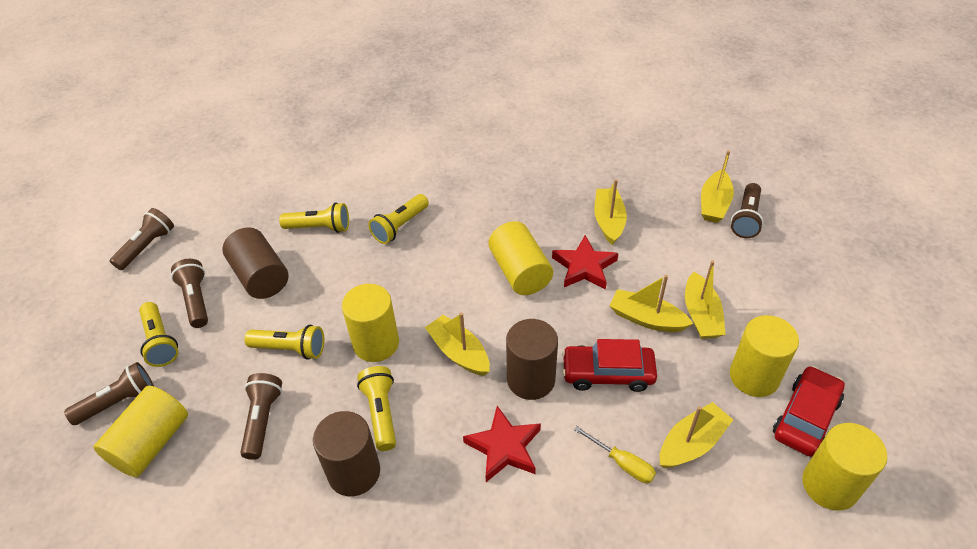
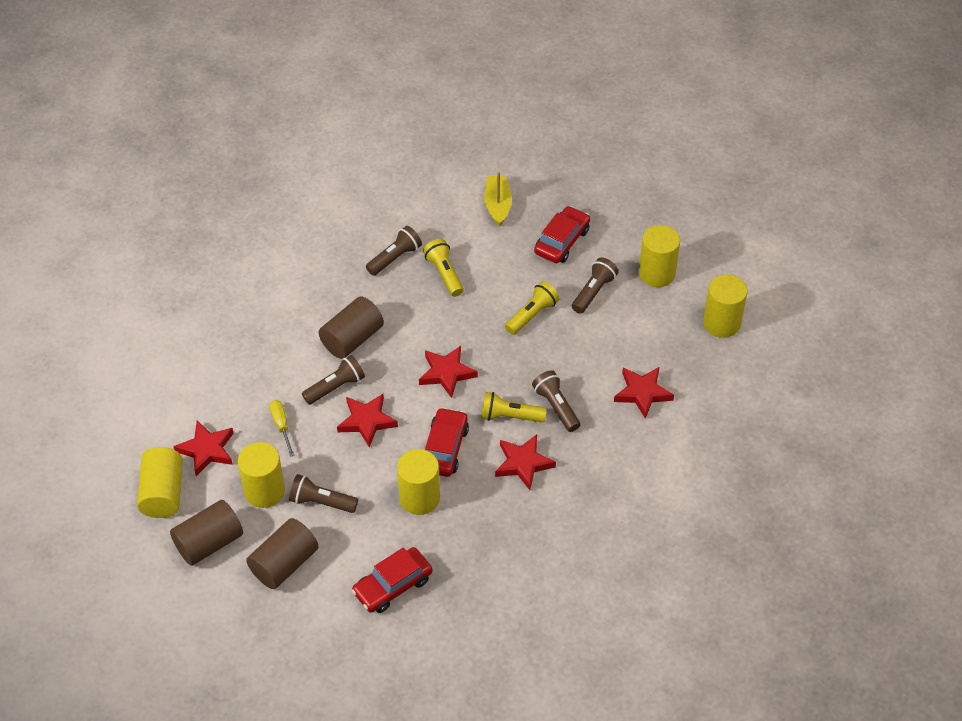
red car: [562,339,657,392] [773,366,845,457] = 2 -> [352,547,432,613] [425,407,469,477] [534,206,590,263] = 3
red star: [463,406,541,482] [552,235,618,289] = 2 -> [173,421,234,476] [337,394,398,448] [419,346,478,398] [495,434,556,490] [614,367,674,419] = 5
yellow boat: [425,313,490,376] [594,179,627,245] [610,275,693,332] [660,402,733,468] [685,260,726,339] [701,150,734,223] = 6 -> [484,172,512,227] = 1
yellow flashlight: [139,302,178,367] [244,325,324,360] [279,202,349,233] [357,366,396,451] [368,194,429,244] = 5 -> [423,239,464,297] [481,392,547,423] [505,281,560,335] = 3

